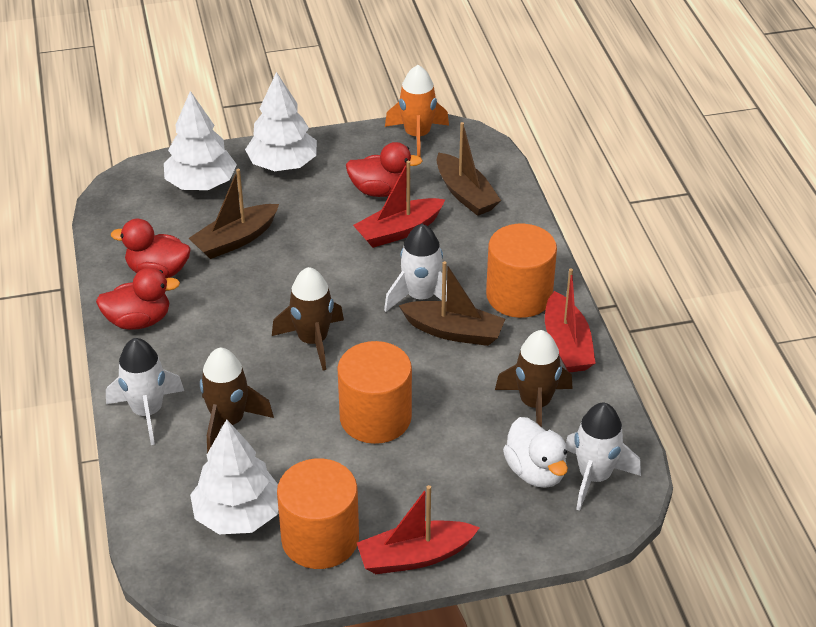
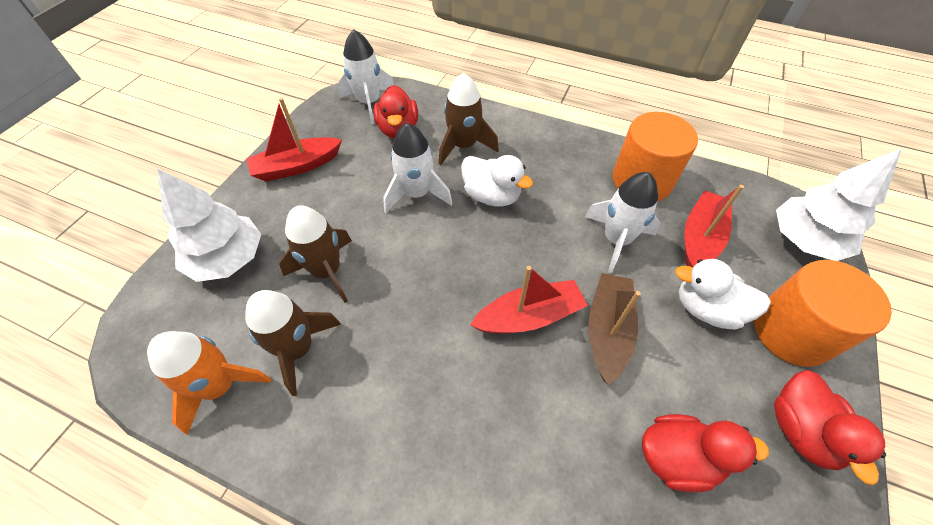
brown boat: [188,169,279,259] [399,261,505,346] [437,122,501,216] = 3 -> [588,273,641,385] = 1
orange cylinder: [277,458,359,569] [337,341,412,444] [486,224,557,318] = 3 -> [613,112,698,201] [754,260,892,367] = 2
white duck: [503,417,568,488] = 1 -> [461,155,533,207] [675,259,771,330] = 2
white tree: [164,91,237,190] [190,419,278,534] [245,72,317,171] = 3 -> [157,169,261,282] [776,148,902,261] = 2

